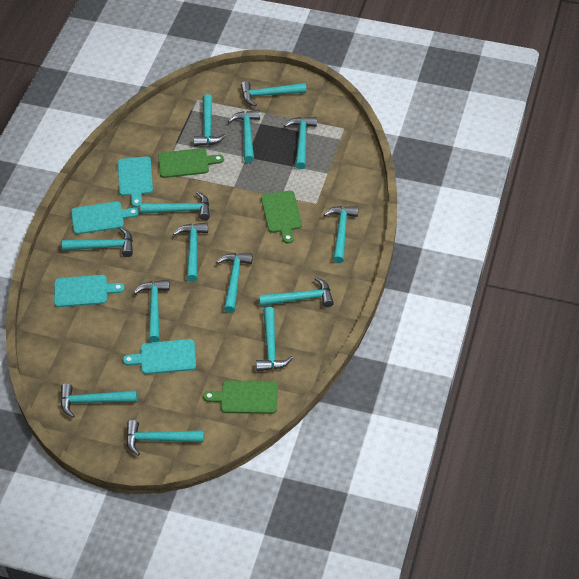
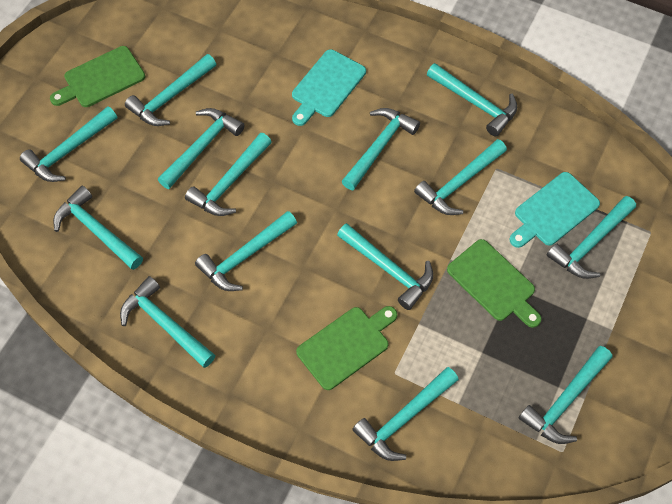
turquoise cutting board: [54,275,125,307] [71,202,139,234] [118,157,153,207] [123,339,196,374] = 4 -> [292,49,366,126] [509,172,600,248] = 2

